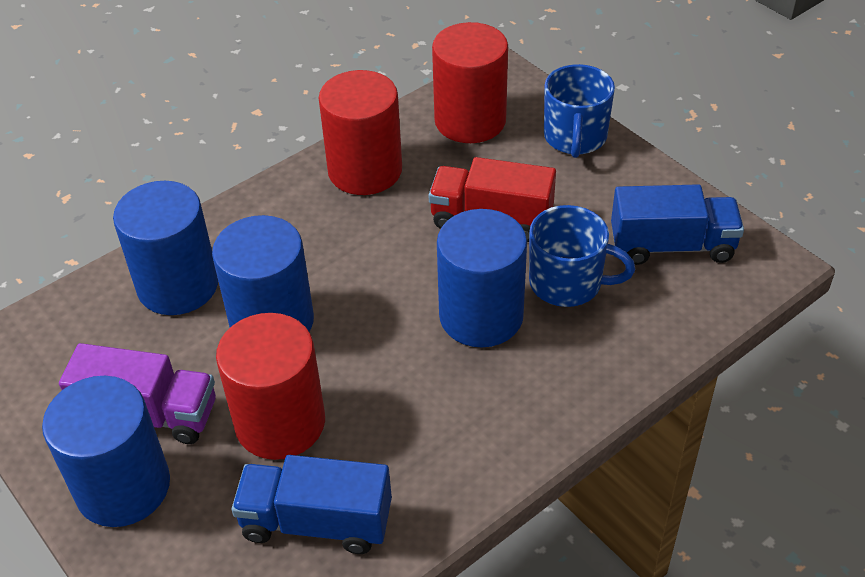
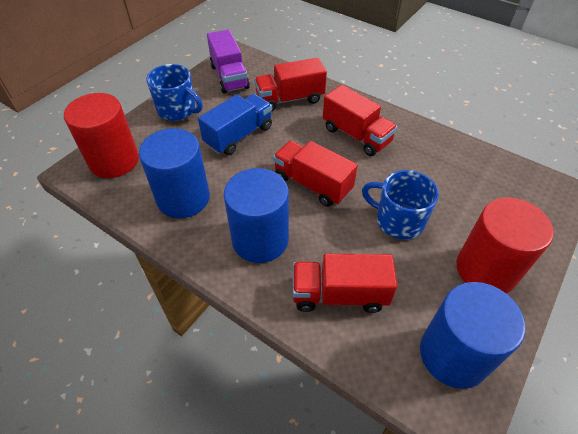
blue cylinder: [42,376,170,527] [113,181,218,315] [212,215,314,332] [437,209,527,347] = 4 -> [139,128,210,218] [224,168,289,263] [420,282,525,389] = 3
blue truck: [231,455,392,554] [611,184,744,265] = 2 -> [198,94,272,155] = 1
red cylinder: [216,313,325,460] [319,70,402,195] [432,22,508,143] = 3 -> [64,93,139,178] [456,197,554,294] = 2
red truck: [429,157,556,242] = 1 -> [254,58,327,111] [273,141,358,207] [293,254,397,313] [323,85,397,156] = 4

